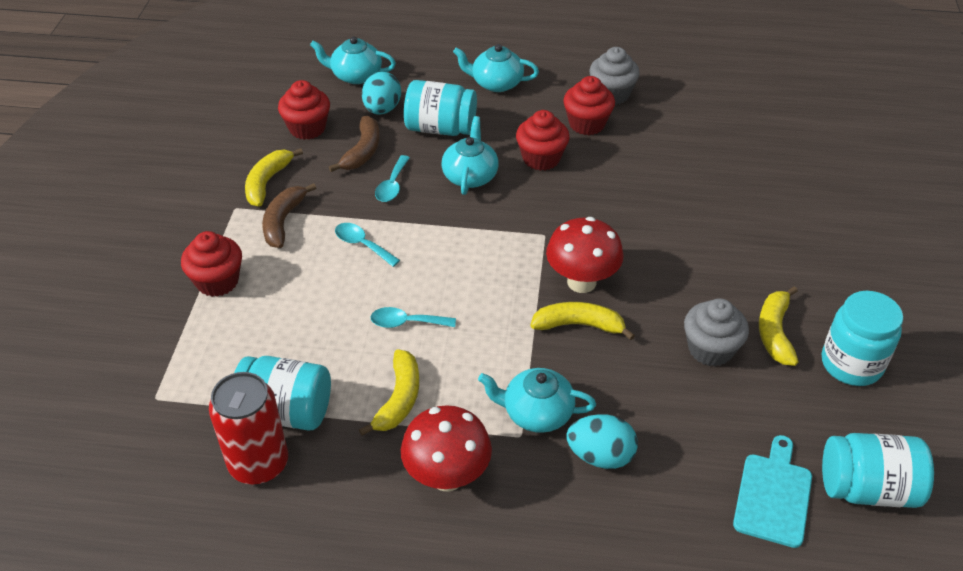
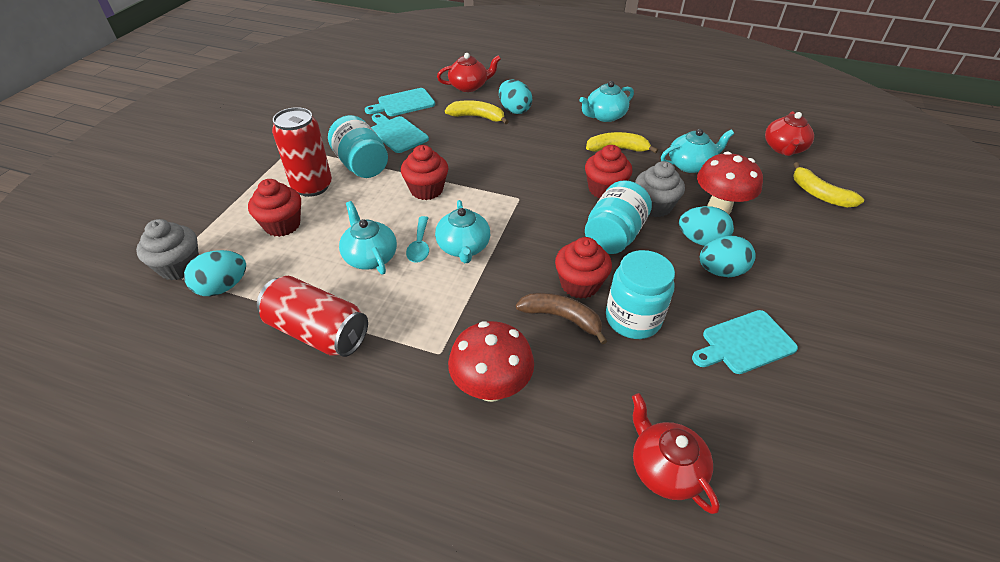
brown banana: [262,183,316,248] [329,116,380,172] = 2 -> [516,293,607,345] = 1
red can: [209,372,288,485] = 1 -> [257,276,368,357] [272,107,332,197] = 2
red teapot: none = 0 -> [437,53,501,92] [632,393,720,514] [765,111,814,156] = 3
turquoise cutting board: [733,435,812,548] = 1 -> [365,88,435,116] [371,113,429,153] [692,310,798,374] = 3
turquoise egg: [362,72,401,114] [567,414,638,469] = 2 -> [184,250,246,296] [499,79,532,114] [679,206,734,246] [700,236,756,277] = 4
turquoise jar: [234,356,331,431] [404,80,477,136] [822,291,903,386] [822,433,934,508] = 4 -> [328,115,388,178] [585,180,652,254] [606,250,675,339] = 3
turquoise spoon: [335,223,400,267] [370,307,456,328] [375,155,410,202] = 3 -> [406,216,429,263] = 1
yellow banana: [245,148,303,207] [359,349,419,436] [530,302,635,340] [759,286,798,366] = 4 -> [445,100,509,124] [586,132,658,153] [793,162,864,207] = 3

